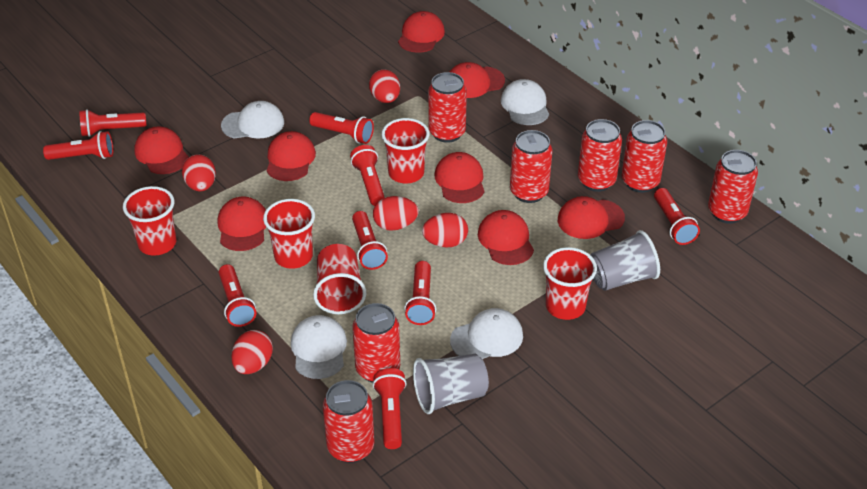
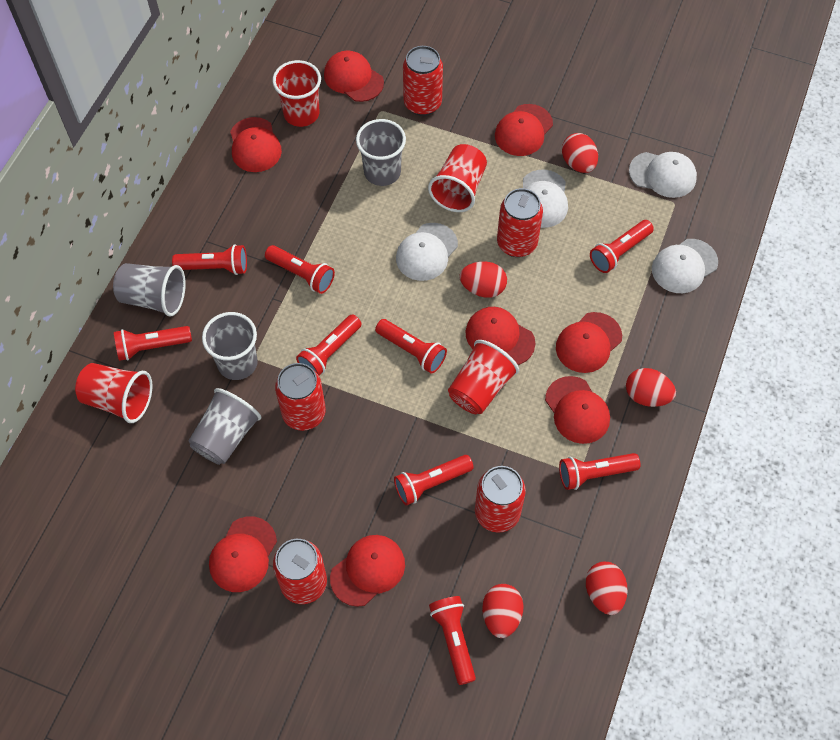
grey cup: [413,354,489,414] [591,230,660,291] = 2 -> [113,263,186,317] [189,388,261,465] [202,312,258,380] [356,119,406,186] = 4
red can: [323,380,374,463] [352,303,400,383] [428,72,467,143] [510,130,552,203] [578,119,622,192] [622,120,667,193] [708,150,758,224] = 7 -> [273,539,327,604] [275,363,326,431] [403,46,443,116] [475,466,526,533] [497,188,543,257] = 5
red cup: [123,186,176,256] [263,199,315,269] [313,244,366,314] [382,118,430,184] [543,247,597,320] = 5 -> [75,363,152,423] [273,60,321,127] [428,144,487,212] [448,340,519,414] = 4

